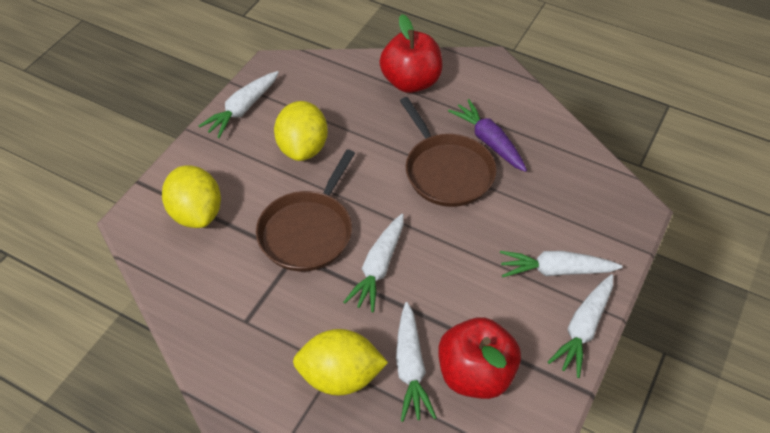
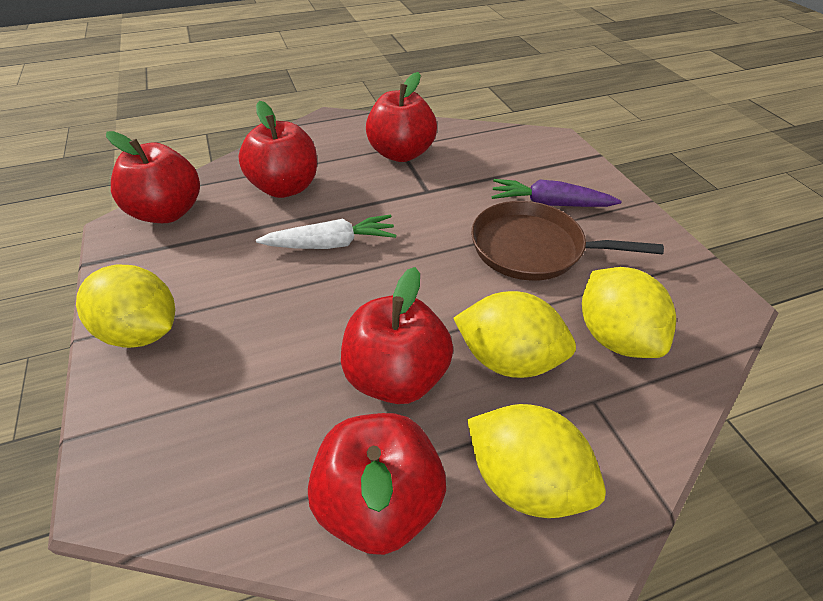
brown pan: [256,149,355,271] [400,97,497,207] = 2 -> [471,201,664,281] = 1
red apple: [379,14,443,93] [438,317,521,399] = 2 -> [106,131,200,223] [238,101,317,198] [308,413,446,555] [341,267,453,404] [366,72,437,162] = 5
white carrot: [199,71,279,138] [344,214,404,312] [396,302,437,422] [500,251,623,277] [548,274,613,378] = 5 -> [256,214,396,249] = 1
yellow lemon: [162,165,221,228] [274,101,328,161] [293,329,388,396] = 3 -> [76,265,175,348] [453,291,576,378] [467,404,606,518] [582,267,676,358] = 4

